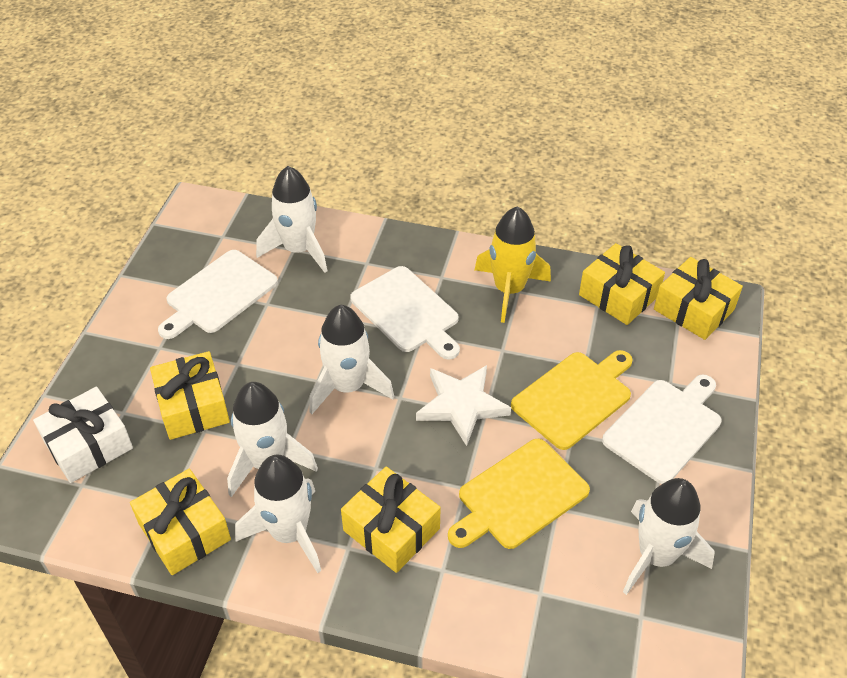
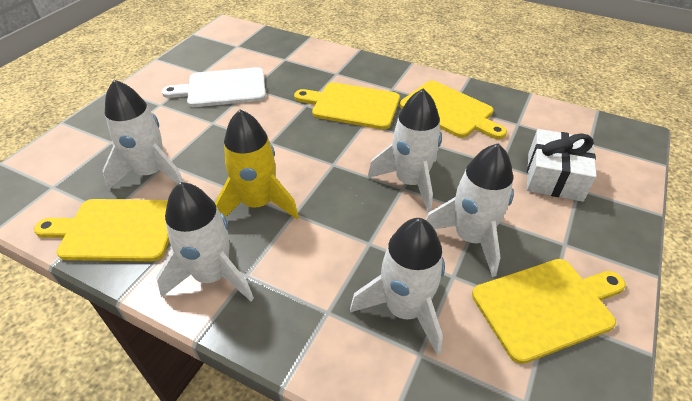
white cutting board: [158,250,278,339] [350,266,460,359] [602,375,721,484] = 3 -> [162,67,266,107] = 1
white star: [416,365,511,446] = 1 -> none = 0
yellow cutting board: [448,439,590,549] [511,350,633,450] = 2 -> [34,199,169,261] [294,82,400,130] [400,81,507,139] [472,259,626,364] = 4
yellow gift: [130,469,231,575] [150,351,230,440] [341,467,441,573] [579,243,665,325] [654,257,743,340] = 5 -> none = 0

